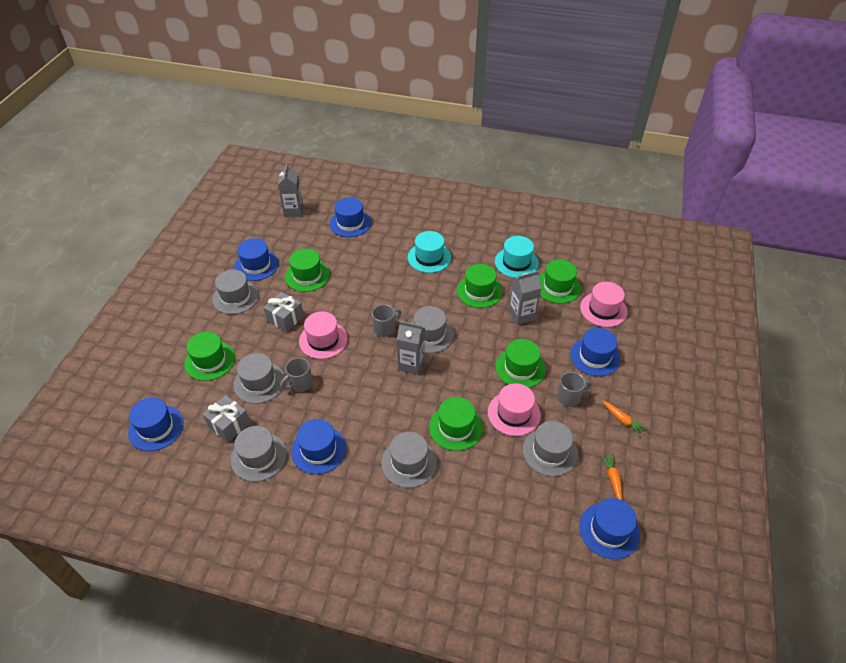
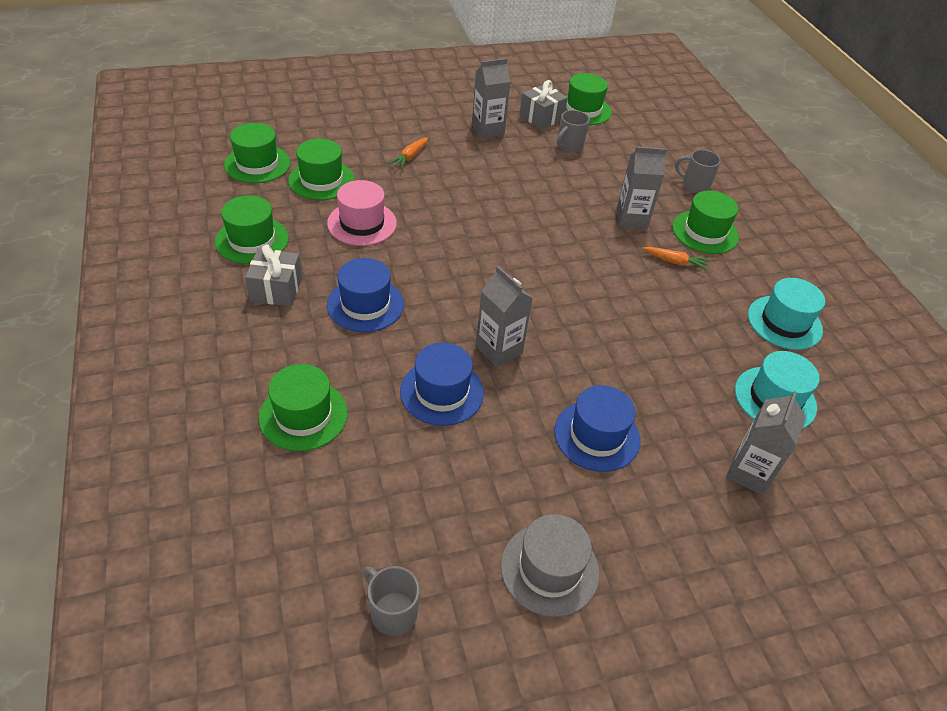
blue hat: [128,397,184,451] [234,238,279,281] [291,419,346,474] [329,197,371,237] [570,328,620,376] [579,498,640,559] = 6 -> [327,258,404,332] [400,343,484,426] [554,385,640,472] = 3
grey carton: [278,163,303,217] [397,321,425,375] [509,271,542,325] = 3 -> [472,58,511,138] [476,266,533,367] [616,147,667,229] [726,391,806,495] = 4
grey hat: [212,270,259,314] [231,426,287,482] [233,353,285,404] [381,432,437,488] [411,306,454,353] [523,421,578,477] = 6 -> [501,514,599,617] = 1
pink hat: [299,311,348,359] [488,383,541,436] [580,282,628,327] = 3 -> [327,180,397,246] = 1

